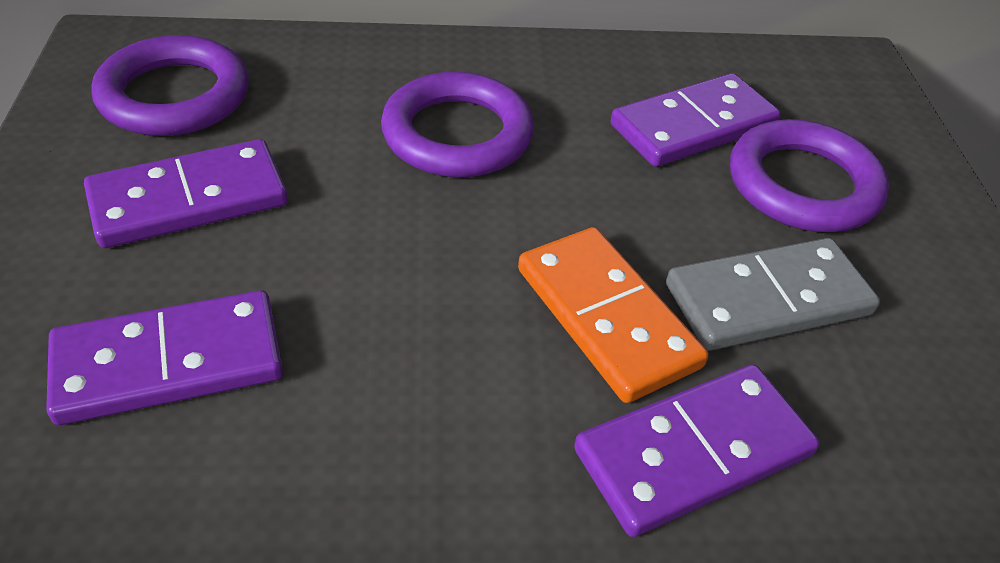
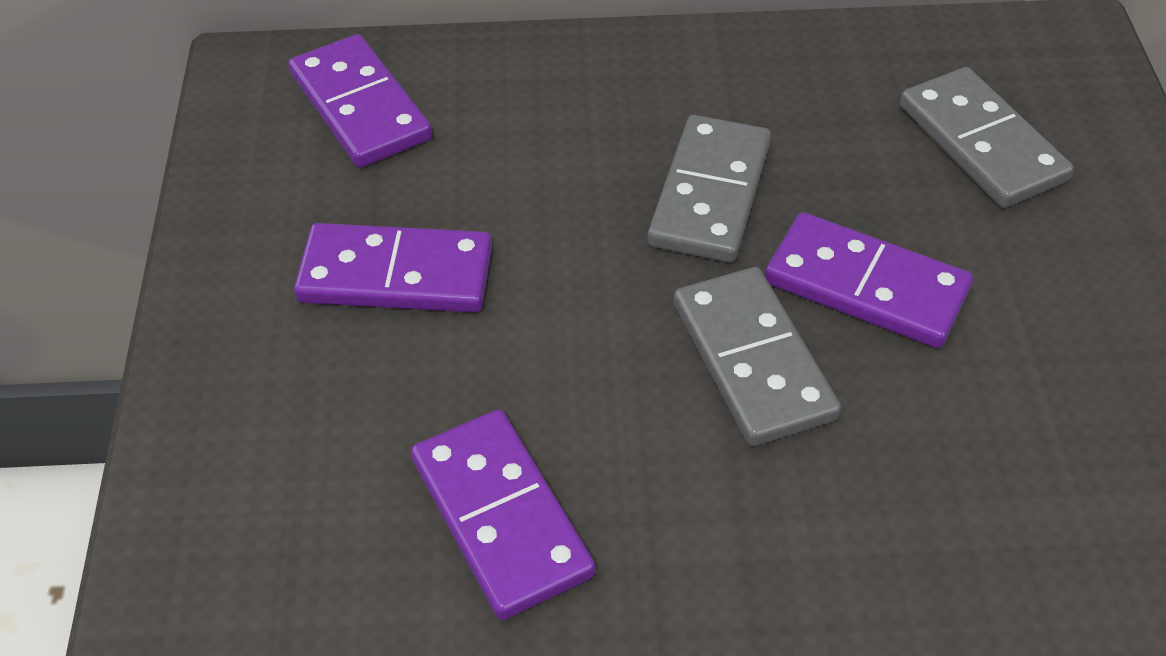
grey domino: [666,238,880,351] = 1 -> [648,115,771,263] [674,267,841,446] [900,67,1074,208] = 3
orange domino: [518,227,709,403] = 1 -> none = 0
purple ring: [91,35,249,136] [381,72,534,178] [730,119,889,232] = 3 -> none = 0

